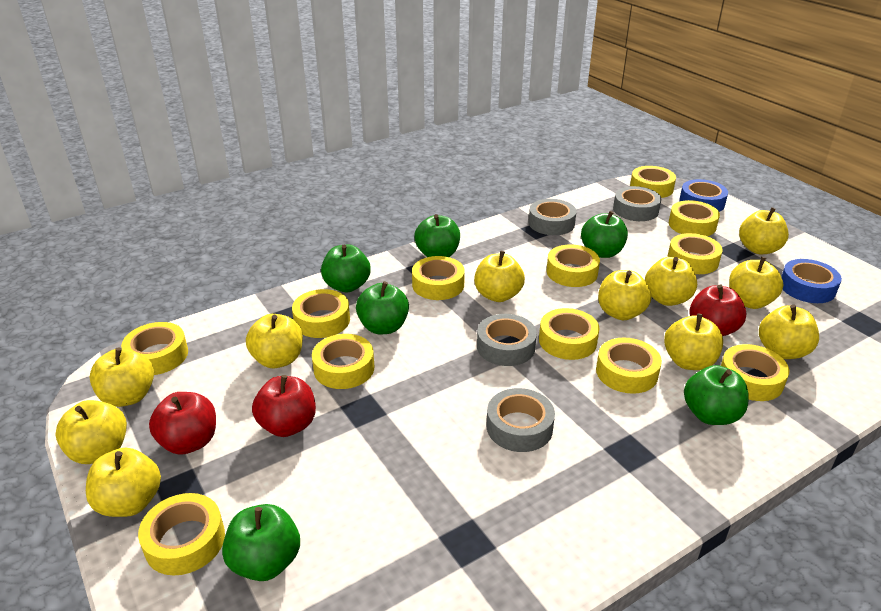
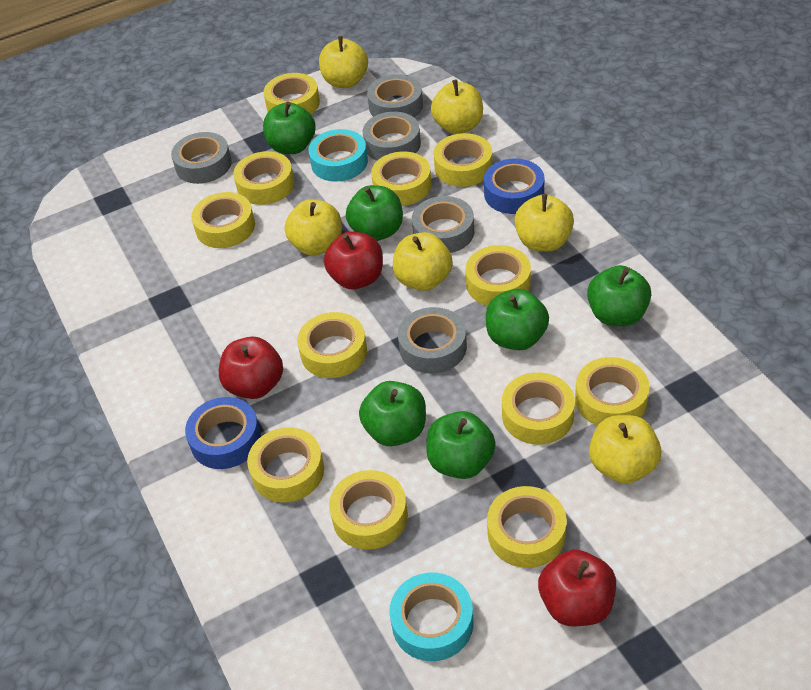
grey tape: [477,314,537,366] [487,388,555,452] [529,199,576,235] [613,186,661,221] = 4 -> [171,132,232,184] [363,112,421,161] [367,74,423,117] [398,307,467,373] [412,196,474,253] = 5
turquoise tape: none = 0 -> [308,129,368,182] [389,573,473,661] = 2
yellow apple: [55,400,127,464] [86,448,161,517] [90,348,154,407] [246,314,303,368] [474,251,525,302] [598,270,651,321] [645,257,697,306] [664,314,723,370] [729,257,783,309] [739,207,789,254] [759,305,819,359] = 11 -> [284,200,342,256] [319,36,368,88] [393,232,453,291] [431,80,483,134] [514,194,574,252] [589,415,662,484] = 6

